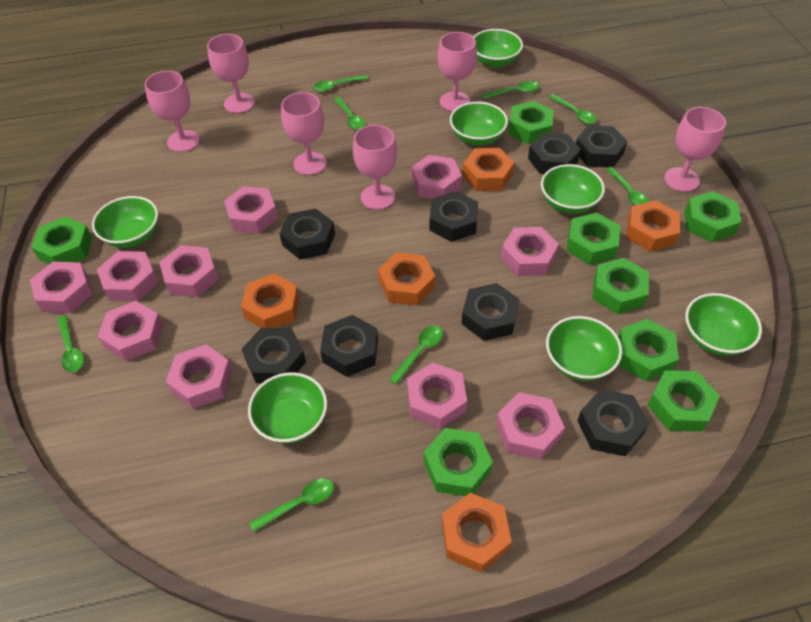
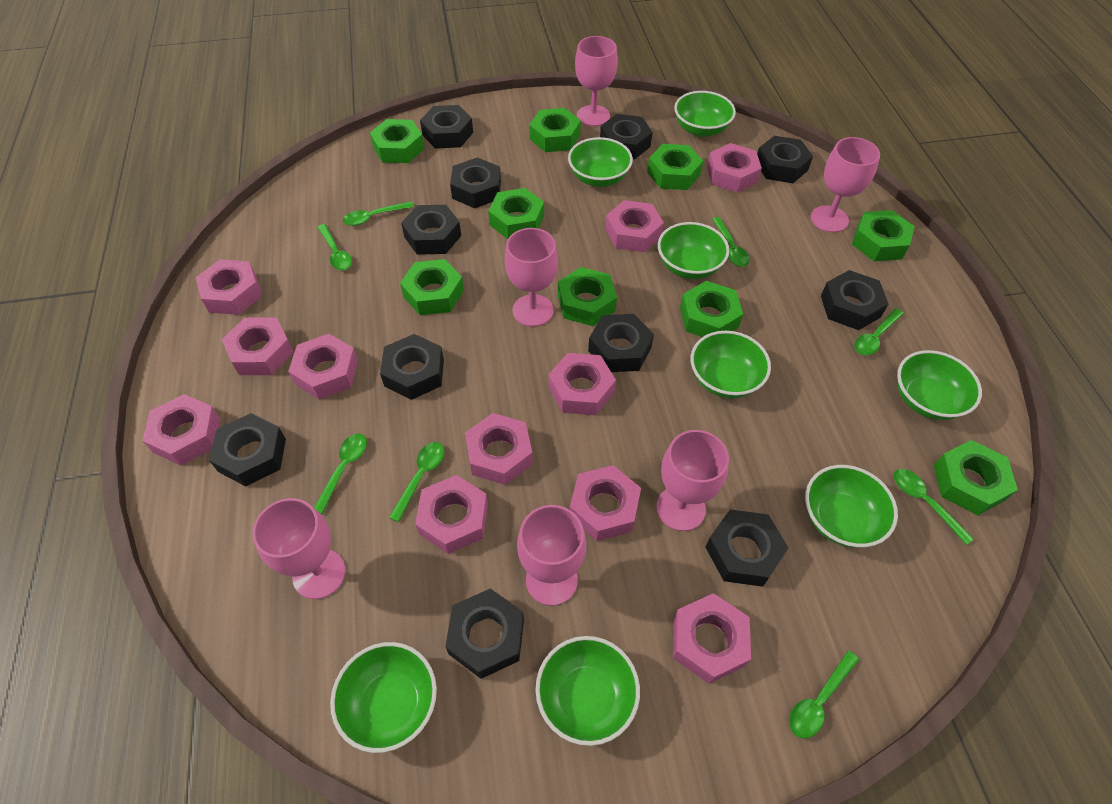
black nut: [242,327,306,384] [280,208,335,260] [320,315,378,377] [429,191,478,242] [462,283,519,341] [528,132,581,174] [576,125,627,168] [577,389,649,456] = 8 -> [209,413,286,486] [380,334,444,400] [401,205,461,255] [420,105,473,149] [445,588,524,679] [450,157,501,208] [588,314,654,372] [600,114,652,159] [705,509,788,587] [757,136,813,183] [821,270,888,330] = 11
green bowl: [92,196,158,248] [248,372,327,443] [450,102,508,145] [473,29,523,67] [541,164,605,214] [546,316,622,381] [685,293,762,356] = 7 -> [330,642,437,753] [535,636,640,746] [568,137,633,187] [658,222,729,279] [674,91,736,137] [691,331,771,398] [805,465,898,548] [897,350,982,420] = 8
green nut: [31,216,92,264] [424,428,493,496] [508,101,554,144] [567,213,620,265] [592,258,649,314] [618,319,679,381] [648,370,720,432] [685,191,741,242] = 8 -> [370,119,424,163] [400,259,464,315] [488,188,544,239] [529,108,581,152] [558,267,617,326] [647,144,703,190] [680,281,743,337] [852,210,915,261] [934,440,1018,515] = 9
orange nut: [241,273,299,328] [378,252,435,306] [441,493,512,572] [462,148,514,191] [627,200,680,252] = 5 -> none = 0
pink nut: [30,262,93,313] [97,251,158,302] [98,301,163,361] [159,245,218,297] [166,345,232,409] [224,186,278,234] [407,362,467,429] [412,155,462,199] [496,392,565,460] [501,227,559,276] = 10 -> [142,394,221,465] [196,259,262,315] [222,317,294,375] [288,334,358,399] [415,475,488,554] [465,413,533,485] [548,353,616,415] [570,465,641,541] [605,200,664,252] [673,593,751,684] [707,143,762,193] = 11

